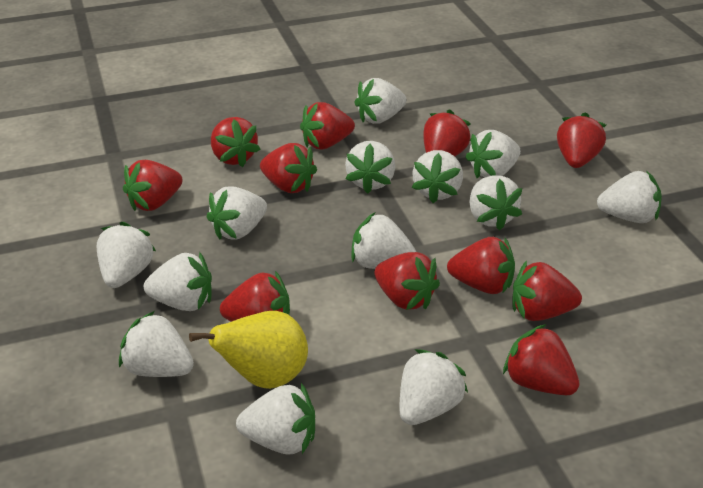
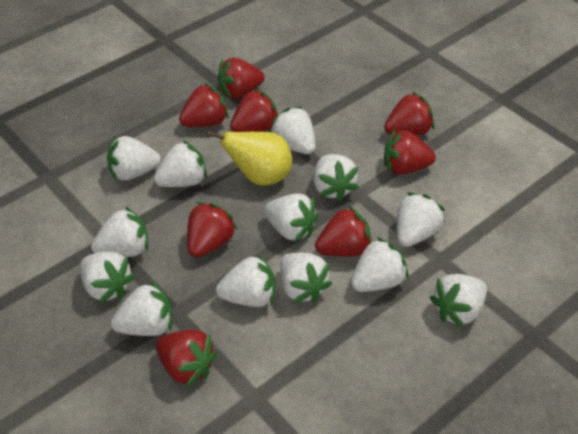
red strawberry: [123,160,183,211] [211,117,261,167] [220,271,290,322] [260,143,317,193] [300,102,355,149] [374,252,440,310] [423,109,471,156] [447,237,515,294] [503,324,580,395] [512,260,582,321] [557,112,606,168] = 11 -> [156,330,217,388] [179,83,229,127] [187,202,237,258] [217,58,265,99] [230,89,279,132] [315,206,372,256] [384,92,435,135] [384,130,436,175] = 8

